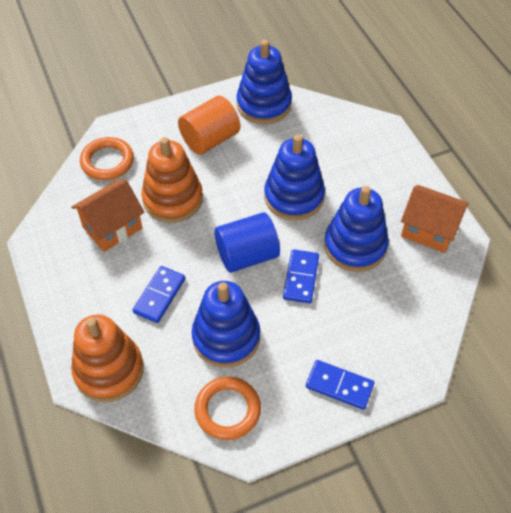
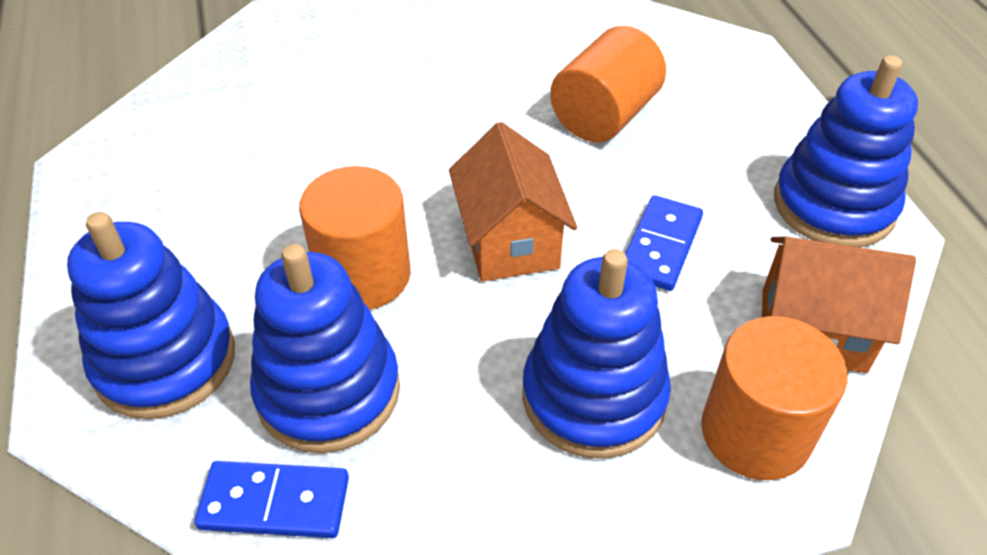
blue cylinder: [214,212,280,273] = 1 -> none = 0
blue domino: [133,266,185,323] [283,249,319,303] [306,360,374,410] = 3 -> [194,461,349,538] [625,195,703,291] = 2
orange cylinder: [178,96,241,155] = 1 -> [299,166,411,310] [550,26,666,142] [701,316,847,480] = 3
orange ring: [80,137,134,180] [194,376,261,440] = 2 -> none = 0
orange stacking toy: [71,314,144,402] [141,137,203,223] = 2 -> none = 0

